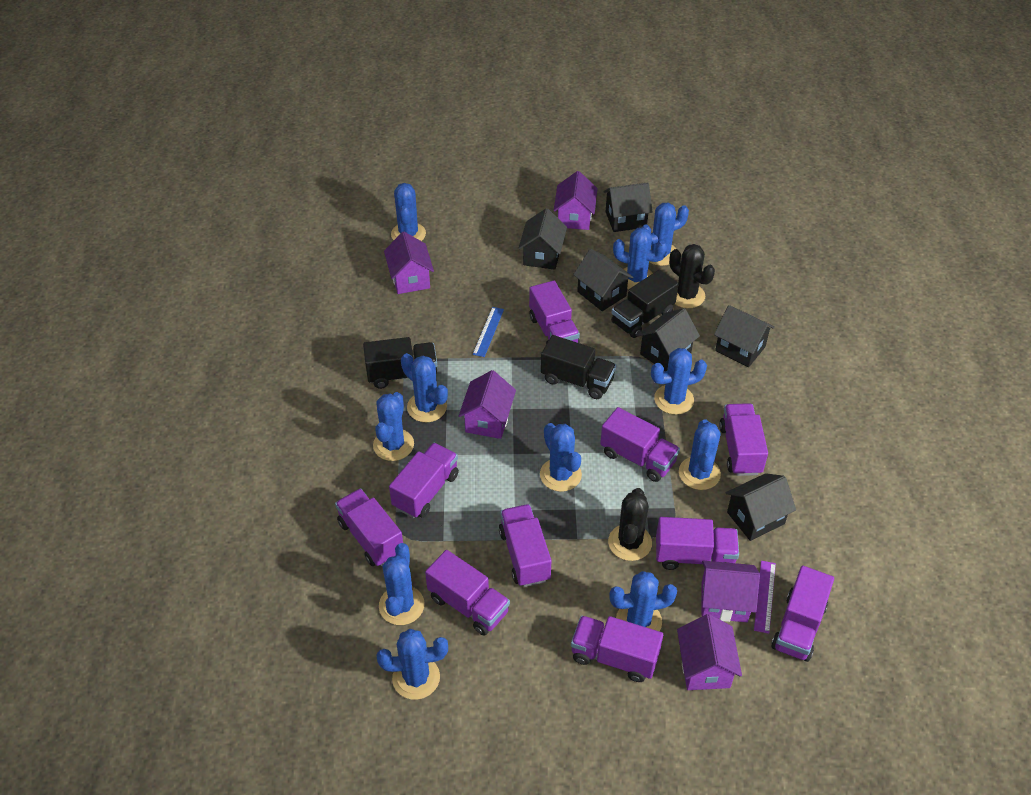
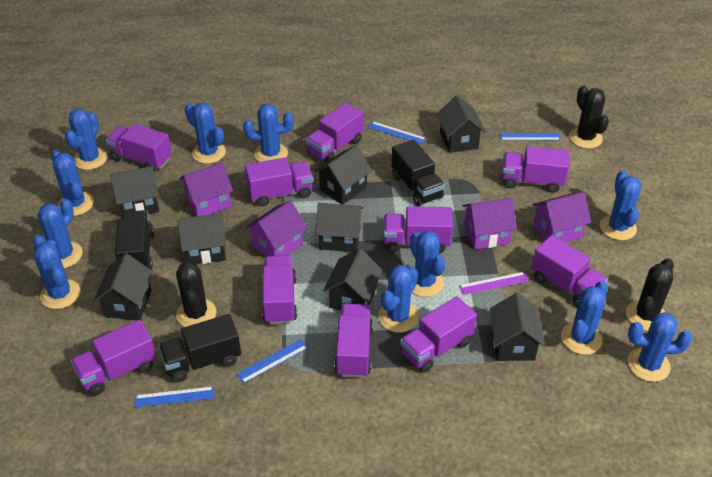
black cactus: [608,488,652,561] [669,244,715,308] = 2 -> [176,261,217,327] [569,85,609,149] [626,258,674,331] = 3
black house: [519,208,567,270] [573,249,633,311] [603,182,653,232] [637,308,700,371] [714,305,775,367] [725,473,796,541] = 6 -> [93,253,153,320] [110,166,159,214] [177,213,226,264] [314,145,372,204] [315,203,364,252] [323,249,383,311] [437,95,486,153] [490,293,545,361] = 8
blue ruler: [473,307,504,357] = 1 -> [135,386,214,408] [236,339,308,384] [368,121,426,145] [500,133,561,140] = 4
purple house: [384,232,434,294] [459,370,516,439] [554,171,598,230] [677,614,742,690] [702,561,760,622] = 5 -> [179,162,233,216] [246,200,307,257] [463,198,517,250] [532,192,591,243] = 4

